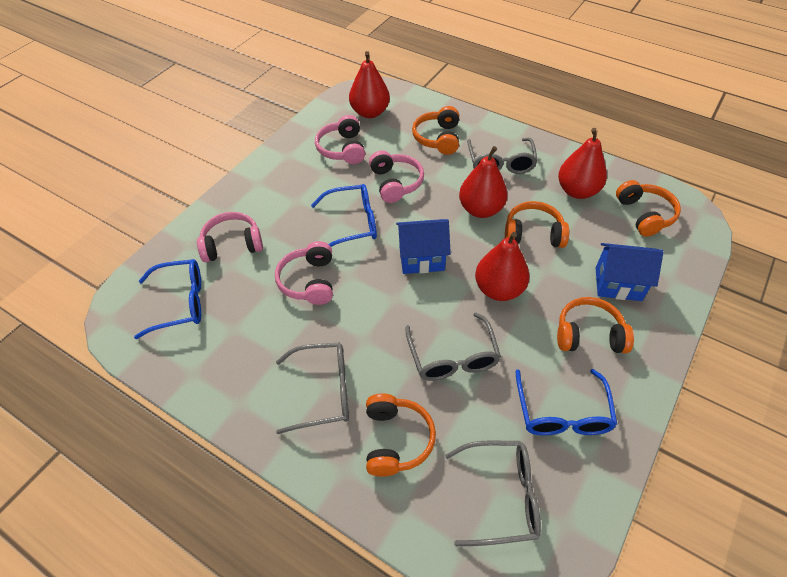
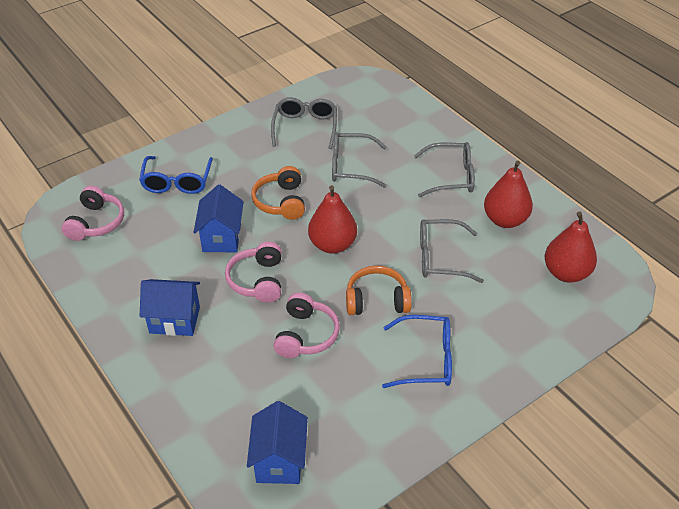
blue glasses: [134,259,201,339] [311,184,377,247] [515,369,617,436] = 3 -> [139,156,213,194] [382,315,452,388] = 2
blue house: [396,219,451,274] [596,243,664,301] = 2 -> [140,279,200,336] [193,184,244,252] [247,401,308,484] = 3
orange headphones: [366,393,436,477] [412,106,459,155] [505,201,569,248] [557,297,634,354] [616,180,681,237] = 5 -> [251,166,305,220] [346,266,412,315] = 2
pink headphones: [197,212,263,262] [275,241,333,305] [315,115,365,164] [369,150,424,203] = 4 -> [62,186,124,241] [225,242,282,303] [273,293,340,358] = 3
red pear: [349,51,390,118] [459,146,508,218] [475,232,530,301] [558,128,607,199] = 4 -> [308,185,357,254] [484,161,533,228] [545,212,597,283] = 3

